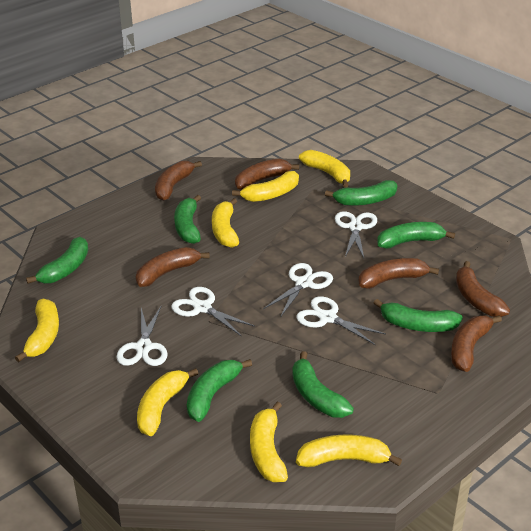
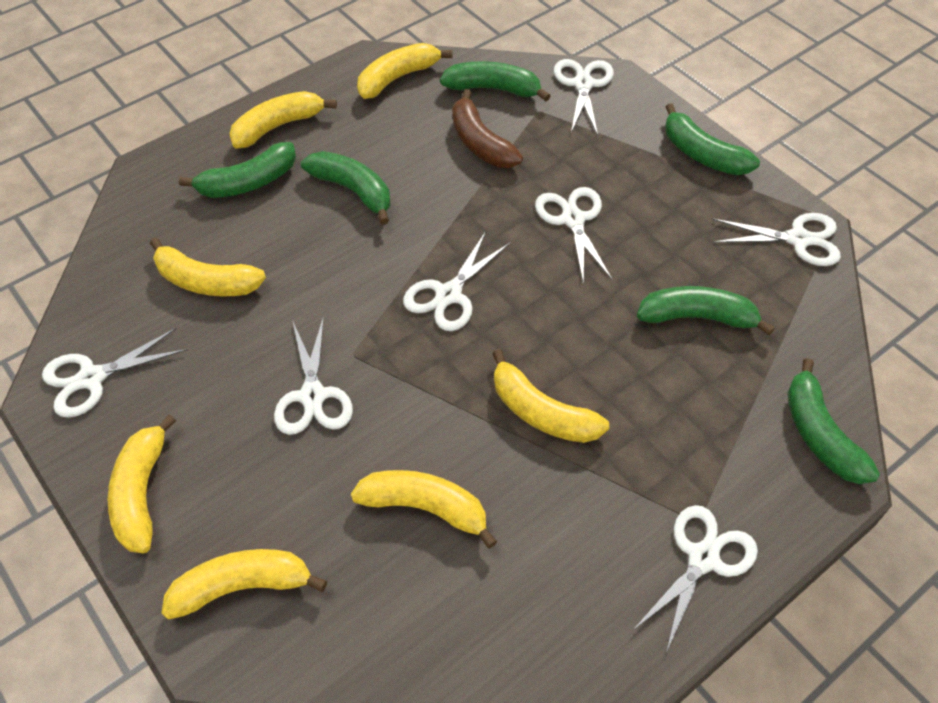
brown banana: [136,247,210,287] [155,161,202,201] [235,159,299,190] [359,258,439,289] [451,315,502,372] [456,261,510,317] = 6 -> [452,89,523,168] = 1
green banana: [26,237,88,284] [174,195,201,244] [187,359,252,422] [292,351,354,418] [325,180,397,206] [374,299,463,332] [377,222,455,249] = 7 -> [179,142,296,198] [301,151,390,225] [440,61,551,101] [637,286,775,335] [665,103,760,175] [787,358,880,484] = 6
white scissors: [116,306,168,366] [171,287,255,337] [263,263,333,318] [296,296,386,345] [335,211,377,258] = 5 -> [42,328,187,418] [274,316,353,435] [403,231,510,331] [535,187,613,284] [554,59,614,136] [632,505,758,653] [712,213,841,266] = 7

